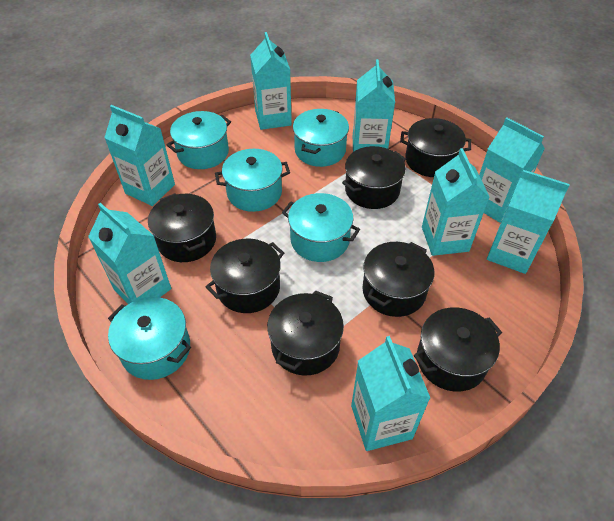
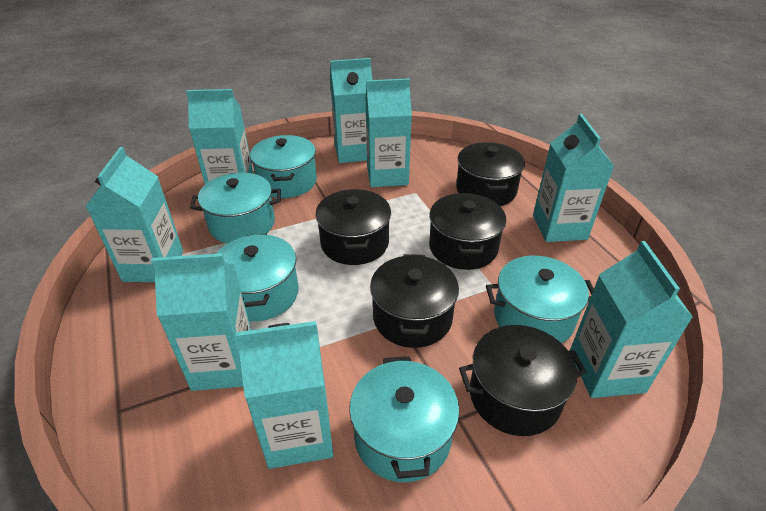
black pot: [148,194,216,262] [206,239,284,313] [267,290,344,376] [342,146,406,209] [362,242,434,317] [400,118,471,177] [414,307,502,392] = 7 -> [315,189,391,265] [370,254,459,348] [429,193,506,270] [456,142,525,206] [459,325,587,436] = 5

